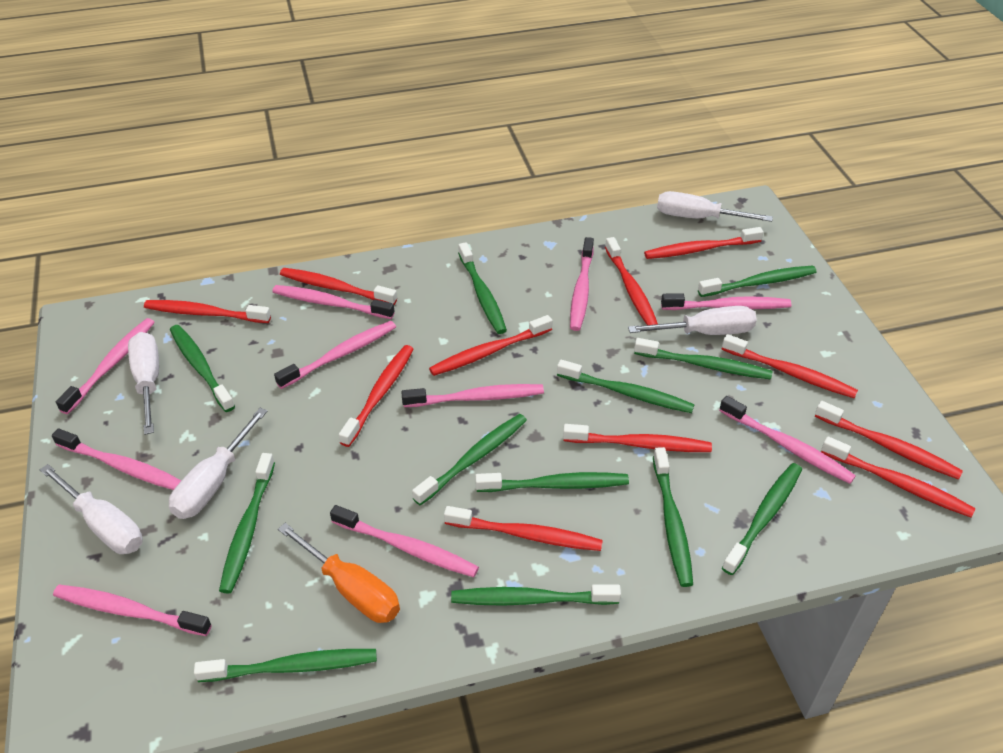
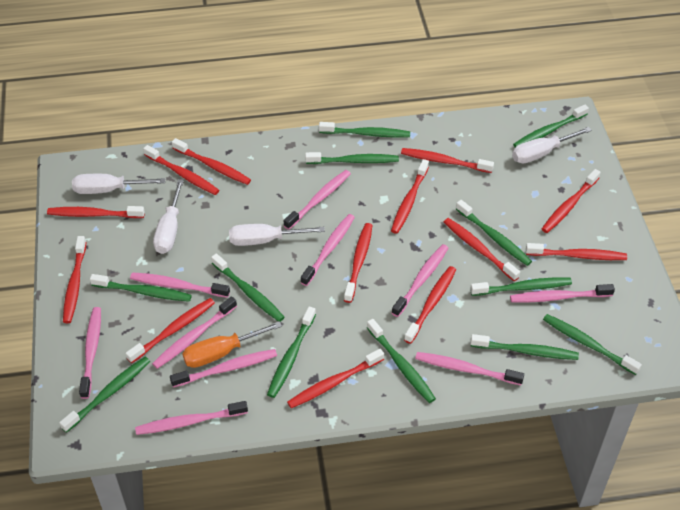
red toothbrush: [144,300,271,323] [280,268,397,305] [339,345,414,447] [429,315,553,376] [444,506,603,551] [563,424,712,452] [605,237,658,325] [644,227,763,259] [722,334,858,398] [815,401,963,480] [821,436,975,517] = 11 -> [47,206,145,218] [63,236,86,323] [125,298,215,363] [143,145,219,195] [172,138,251,185] [287,349,384,408] [344,223,372,303] [391,159,429,234] [401,148,494,173] [404,266,456,344] [444,218,520,281] [526,243,627,260] [542,169,601,233] = 13
white screwdriver: [40,464,143,554] [128,332,159,435] [169,408,267,519] [628,306,757,335] [657,191,773,222] = 5 -> [72,174,165,194] [153,179,184,254] [229,224,325,246] [512,127,592,164] = 4

